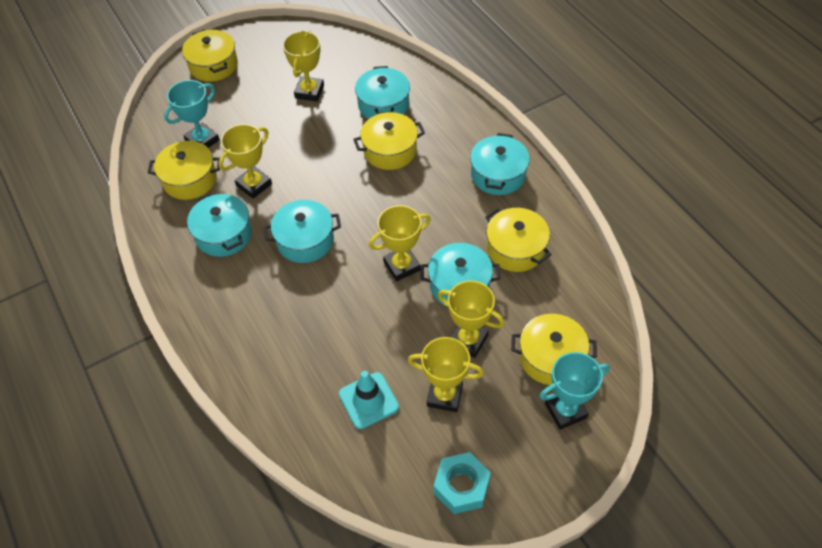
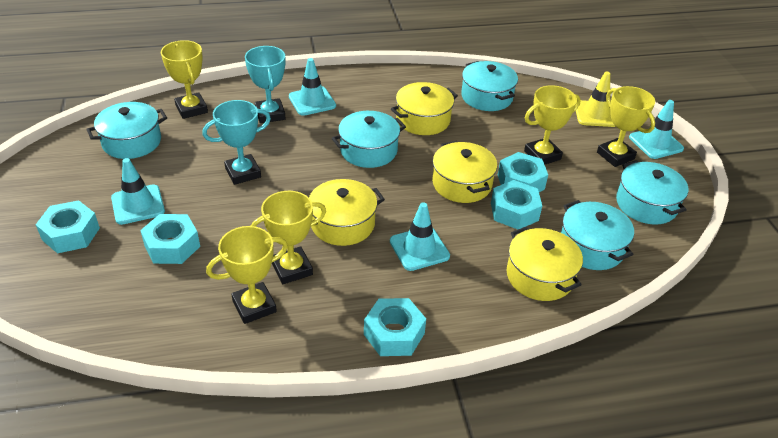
turquoise nut: [434,452,491,514] = 1 -> [36,200,100,254] [140,214,200,264] [364,298,426,356] [491,180,542,229] [498,152,548,192] = 5
turquoise traffic cone: [339,371,399,429] = 1 -> [111,158,165,225] [289,58,336,116] [390,202,450,271] [629,100,684,159] = 4
yellow pot: [148,141,220,200] [182,29,238,82] [353,112,425,170] [485,208,552,272] [511,314,597,385] = 5 -> [309,179,385,246] [391,82,458,135] [432,141,497,203] [507,227,583,301] = 4
yellow traffic cone: none = 0 -> [576,72,616,127] = 1

